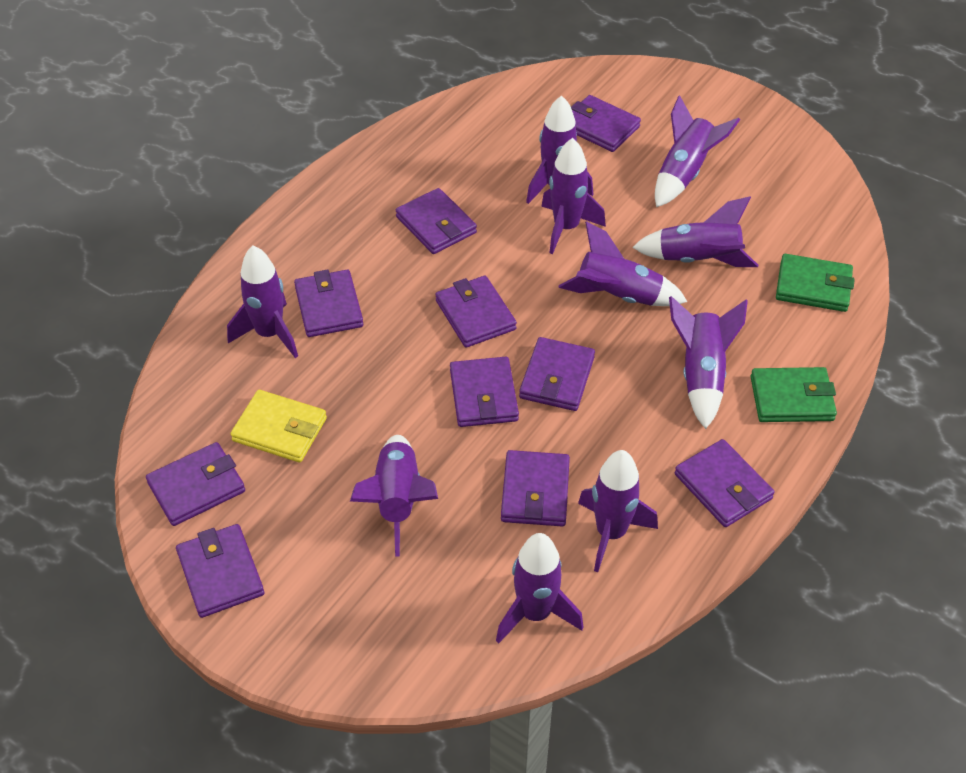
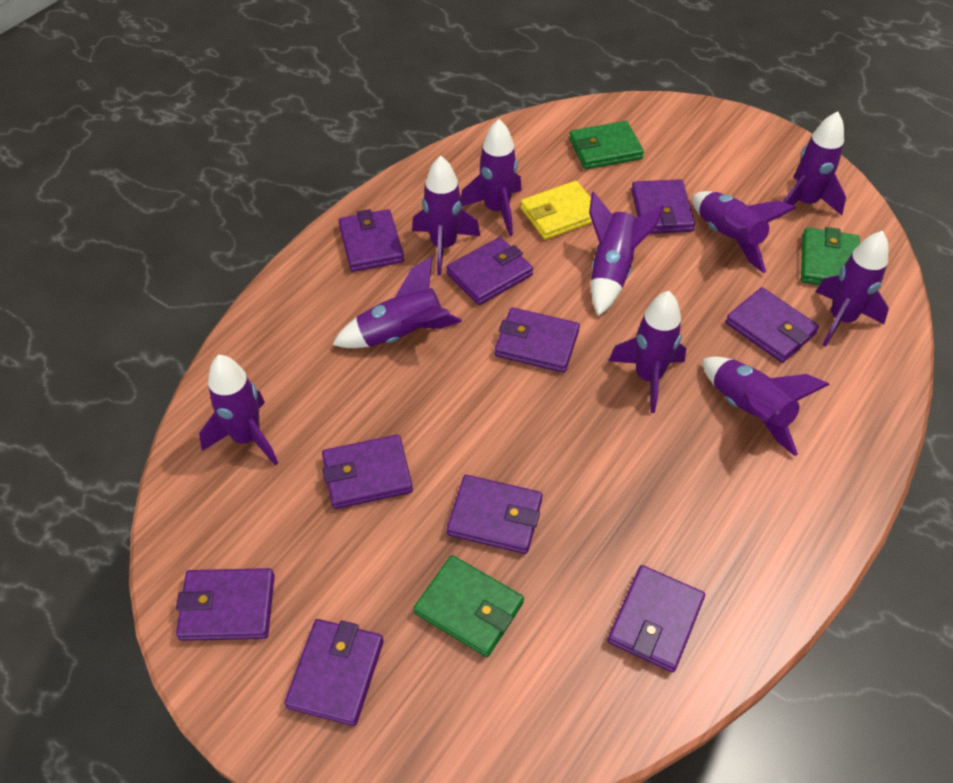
green wallet: [750,367,837,422] [776,254,855,312] = 2 -> [414,555,524,657] [569,121,644,169] [801,227,860,285] = 3

